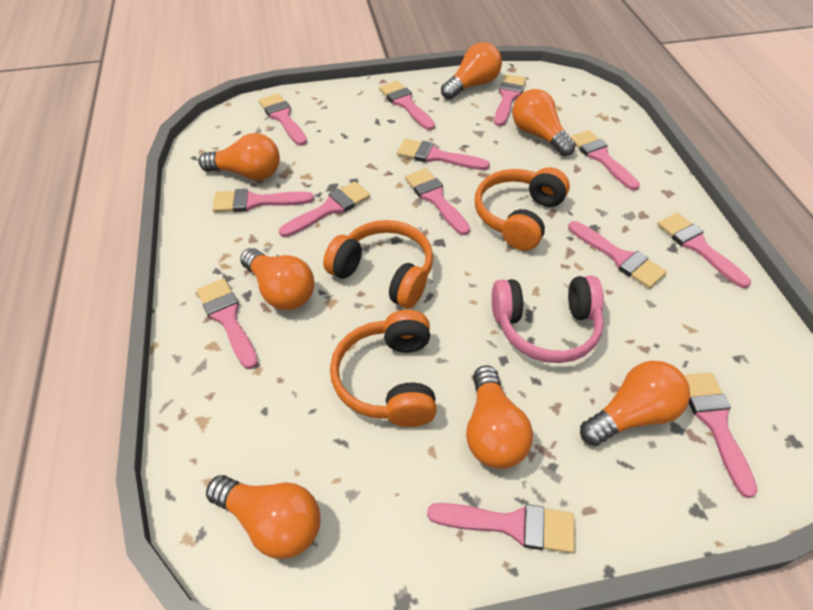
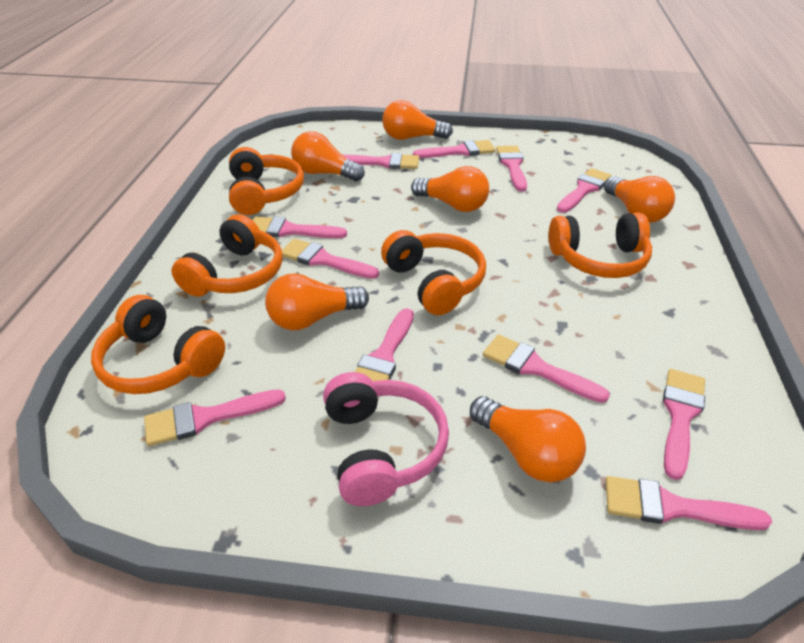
orange headphones: [323,220,433,308] [330,310,437,427] [475,167,570,251] = 3 -> [91,295,225,394] [171,214,282,297] [229,147,304,215] [381,230,486,315] [549,212,652,278] = 5
orange light bulb: [199,133,280,180] [206,475,320,559] [240,248,314,310] [441,42,502,99] [466,365,533,469] [512,89,576,156] [580,361,690,446] = 7 -> [265,273,369,330] [291,131,365,181] [382,100,453,140] [411,166,489,212] [470,396,586,482] [604,176,675,223] = 6
pink brush: [197,278,258,369] [212,189,314,212] [259,93,307,146] [279,182,370,237] [379,81,435,130] [397,139,490,170] [405,168,470,235] [427,503,575,553] [494,74,526,126] [568,221,667,288] [570,130,640,190] [657,213,751,288] [684,373,758,498] = 13 -> [144,389,286,446] [252,217,347,238] [282,239,379,279] [343,153,419,169] [355,308,414,397] [413,140,495,158] [483,335,610,403] [496,146,527,192] [557,168,612,213] [605,476,772,530] [663,369,705,480] = 11

